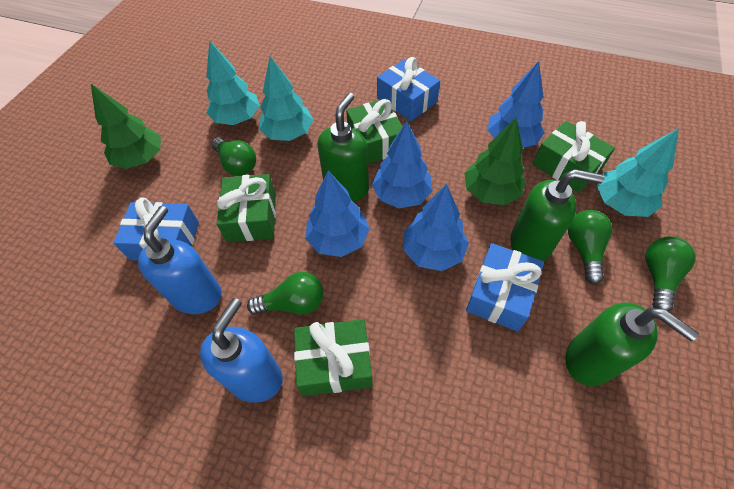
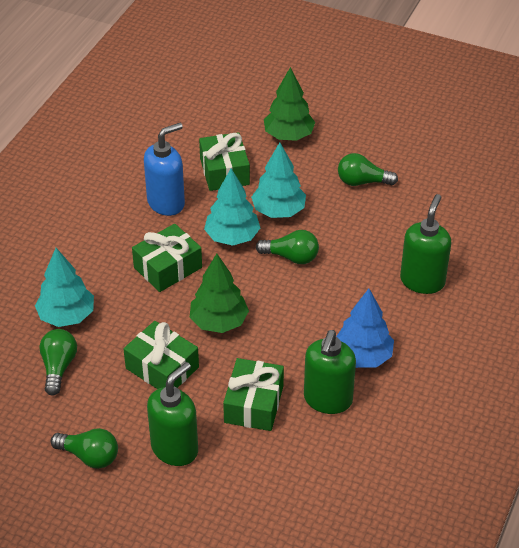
blue gift: [113,197,199,261] [377,57,440,121] [466,243,544,331] = 3 -> none = 0
blue soap dispenser: [138,206,222,314] [200,298,283,403] = 2 -> [144,123,185,216] = 1
blue tree: [305,171,370,257] [372,121,433,208] [403,184,469,271] [487,61,545,148] = 4 -> [336,289,394,368] = 1

